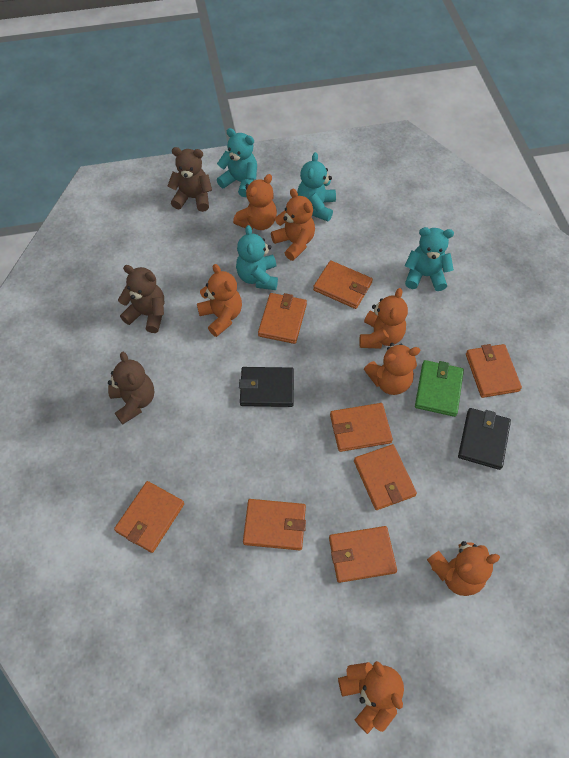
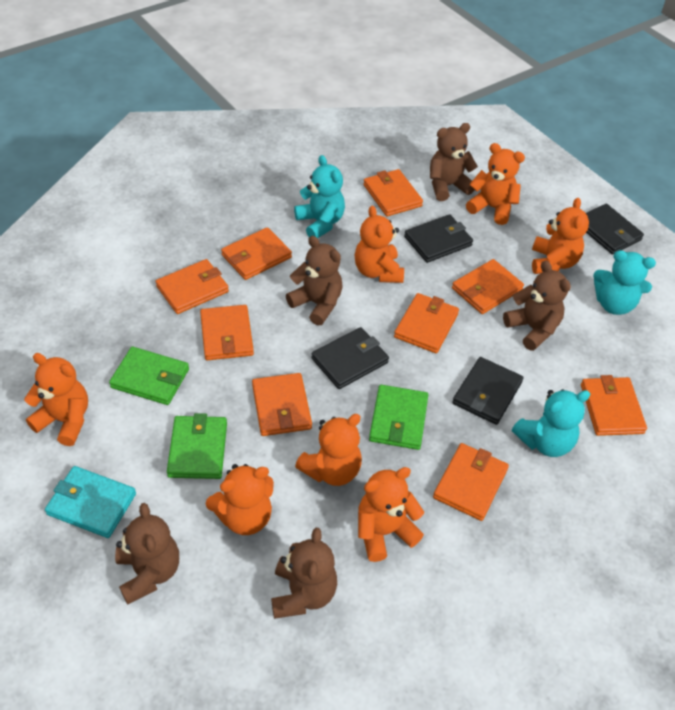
black wallet: [239,367,294,407] [458,408,511,470] = 2 -> [311,327,389,389] [404,214,473,263] [452,357,524,425] [586,204,644,255] = 4
brown teddy bear: [108,352,154,424] [118,265,164,333] [168,147,212,212] = 3 -> [115,503,179,605] [271,528,337,619] [286,236,343,326] [430,123,478,201] [503,260,571,351] = 5
green wallet: [415,360,464,417] = 1 -> [109,347,189,405] [167,413,227,479] [369,385,428,450] = 3
orange wallet: [114,481,184,553] [243,499,306,550] [258,293,307,344] [313,260,373,309] [329,526,397,583] [330,403,393,452] [354,444,417,510] [466,344,522,398] = 8 -> [156,259,229,314] [200,305,254,360] [221,227,292,280] [252,373,312,436] [363,169,423,216] [394,293,459,353] [433,443,509,521] [452,259,524,314] [581,375,647,436] = 9
turquoise teddy bear: [217,128,257,197] [236,225,278,290] [297,152,336,221] [405,227,454,291] = 4 -> [294,155,345,238] [512,389,590,457] [593,250,656,315] = 3
turquoise wallet: none = 0 -> [45,466,136,538] = 1

